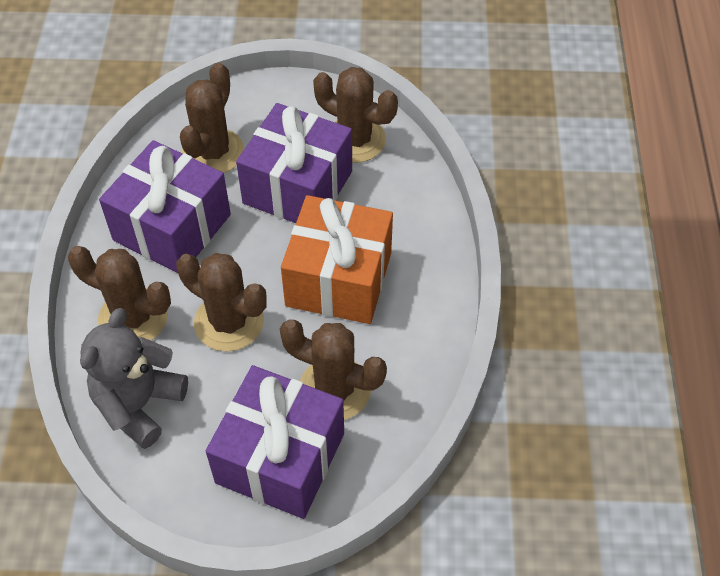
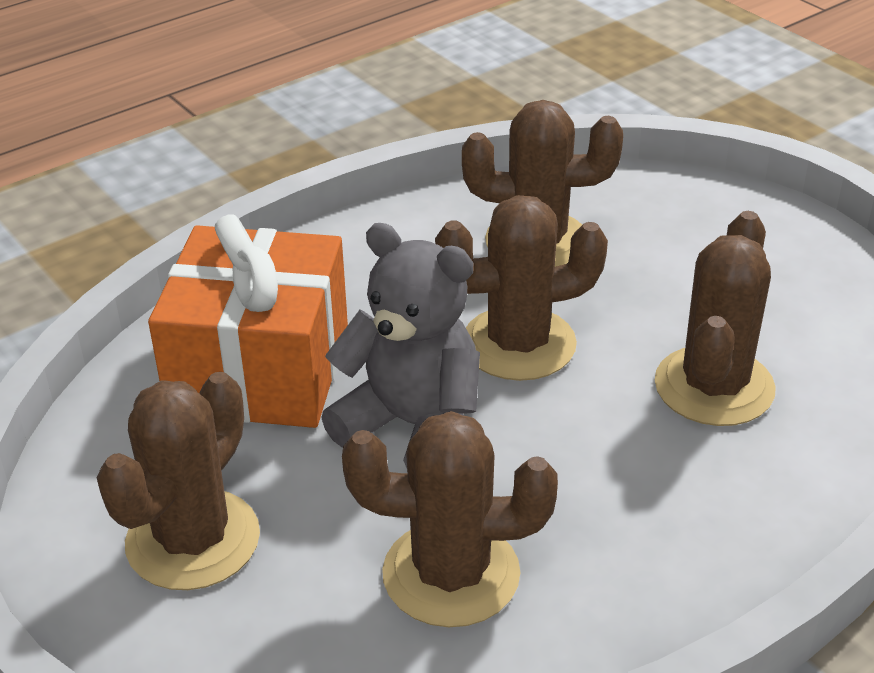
purple gift: [99,140,231,273] [206,365,344,519] [236,103,352,223] = 3 -> none = 0

